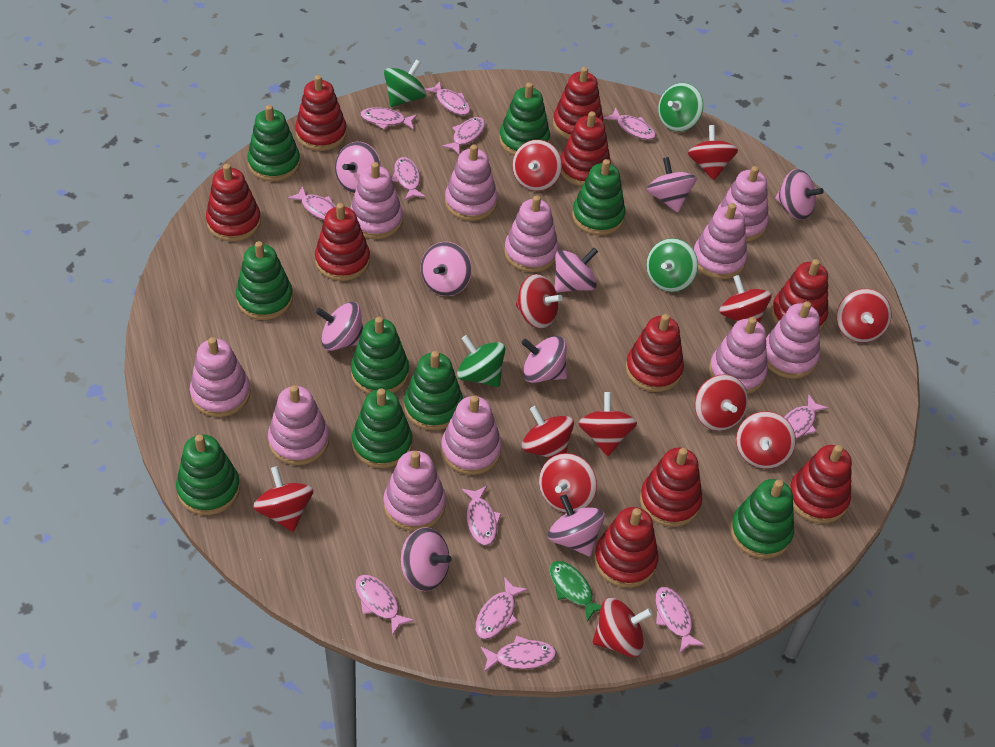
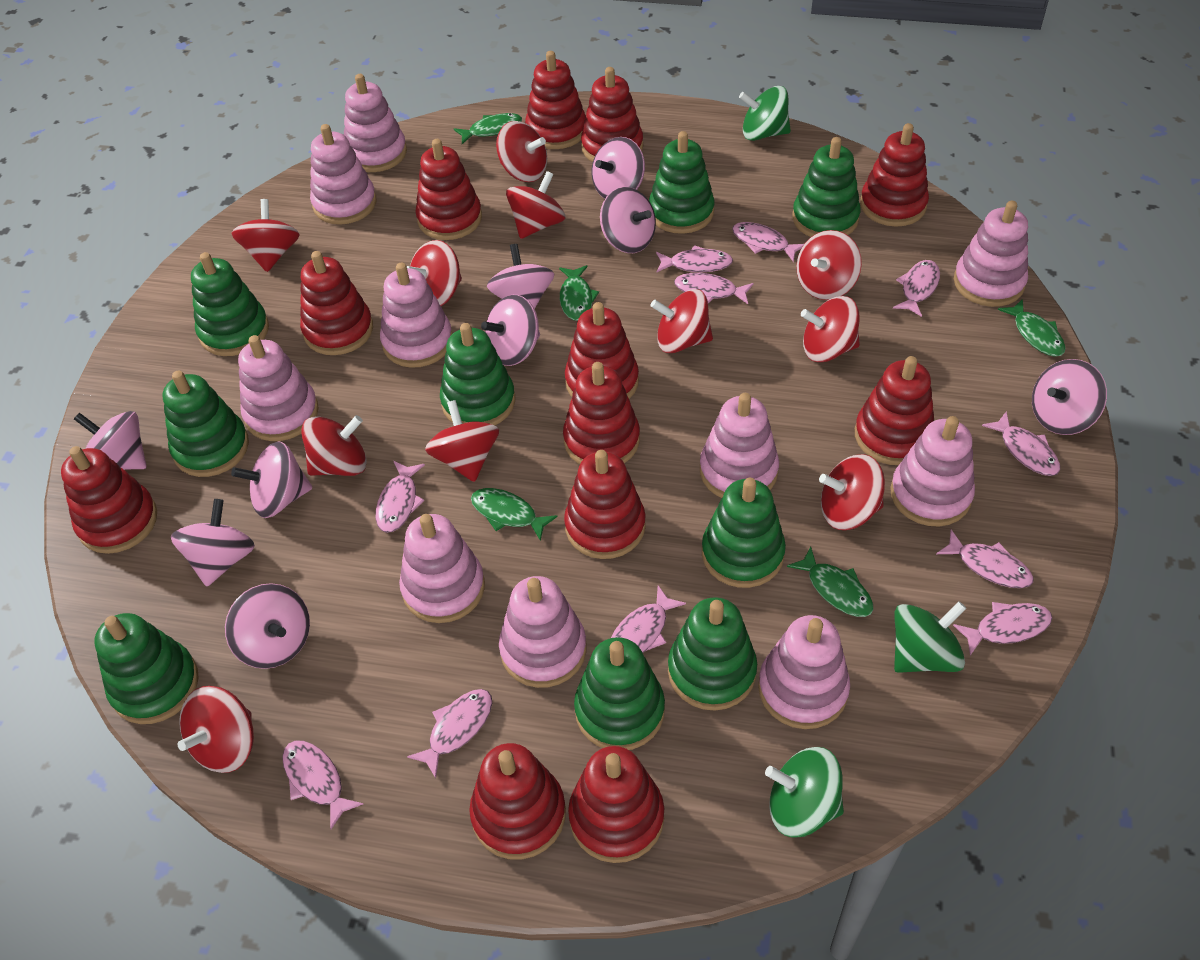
green fish: [549,561,601,622] = 1 -> [454,113,522,144] [471,488,558,541] [559,265,599,321] [787,546,874,617] [998,299,1066,357] = 5
green spinning top: [384,60,426,107] [457,335,506,387] [646,238,698,292] [658,83,703,132] = 4 -> [739,86,791,141] [765,747,844,837] [894,601,966,673] = 3
pink fish: [288,186,336,220] [355,575,414,636] [360,107,417,130] [392,157,426,200] [425,81,471,115] [442,117,485,155] [462,486,501,546] [475,577,528,639] [481,635,556,672] [603,108,656,140] [655,587,704,653] [784,394,828,439] = 12 -> [282,741,363,829] [376,461,425,533] [407,689,492,778] [611,586,686,653] [656,245,733,272] [674,273,754,304] [732,222,804,262] [893,260,940,317] [936,530,1034,588] [953,602,1052,655] [982,412,1060,476] = 11
pink stacking toy: [190,337,251,417] [268,385,329,465] [350,162,403,239] [384,451,446,531] [441,395,502,475] [445,144,498,221] [504,195,559,273] [694,203,747,279] [709,317,768,394] [717,166,769,242] [766,301,820,379] = 11 -> [238,335,319,441] [310,124,376,225] [344,74,407,172] [380,262,452,368] [399,514,485,623] [499,576,586,688] [700,393,779,498] [758,615,850,729] [890,416,975,527] [954,201,1028,307] = 10
red spinning top: [253,466,313,532] [512,140,562,191] [516,274,563,329] [522,406,574,458] [539,453,597,513] [578,392,637,456] [592,598,653,657] [688,125,738,180] [695,374,748,431] [719,275,772,323] [736,411,796,469] [837,289,892,342] = 12 -> [178,686,254,773] [232,199,300,272] [301,415,367,476] [407,240,462,306] [425,400,499,482] [496,121,547,182] [506,171,566,239] [650,289,713,353] [796,230,862,300] [801,296,860,362] [819,454,885,530] = 11
red stacking toy: [206,164,261,242] [295,75,347,151] [315,203,370,281] [553,67,603,139] [561,111,611,186] [594,507,659,588] [626,314,684,392] [640,448,702,527] [771,259,828,330] [789,445,852,523] = 10 -> [61,446,157,554] [300,251,373,355] [415,139,482,240] [469,743,566,860] [525,51,586,149] [563,362,640,464] [564,450,646,559] [565,302,639,399] [568,746,664,863] [581,67,643,162] [855,356,934,465] [860,123,929,227] = 12

